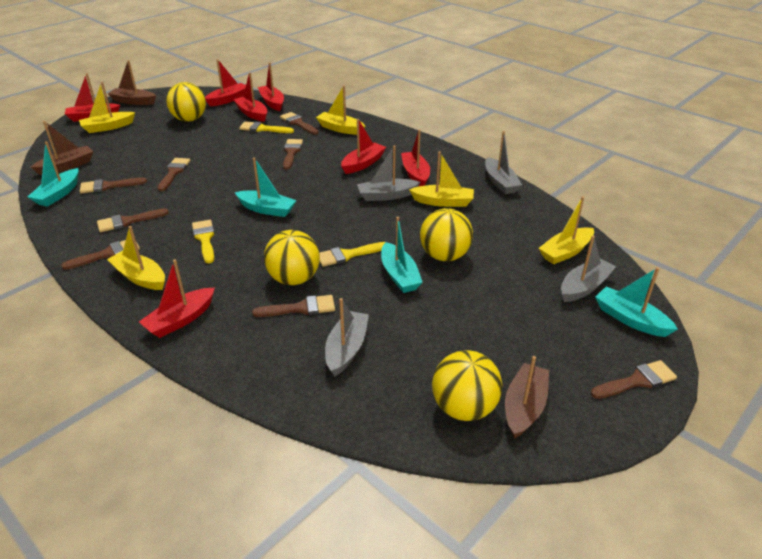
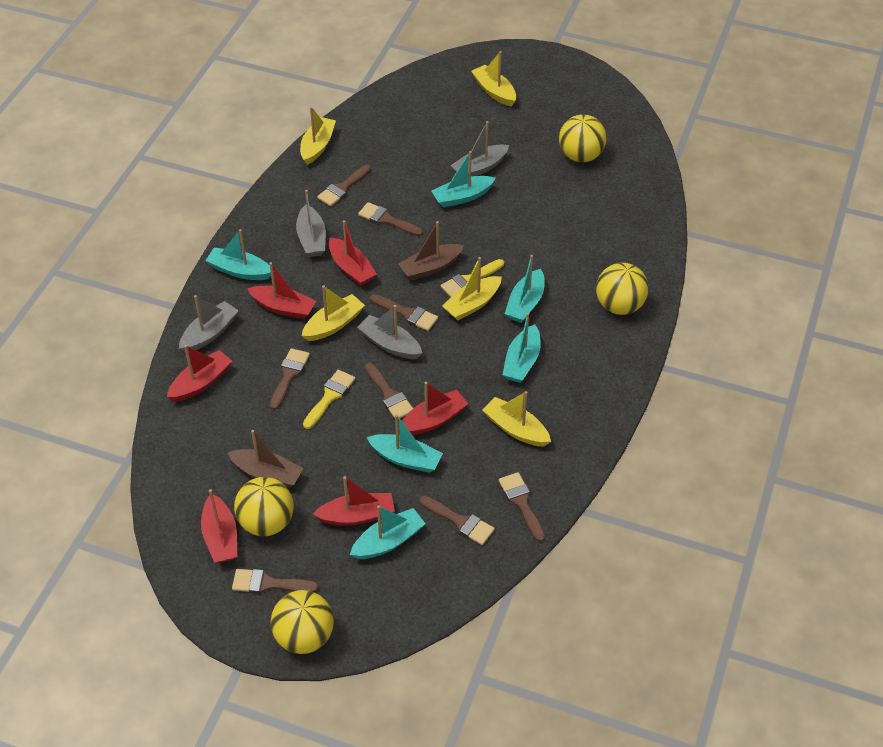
brown boat: [31,121,93,175] [108,60,156,105] [505,356,549,439] = 3 -> [227,430,303,488] [399,221,464,280] = 2
red boat: [65,73,120,122] [139,259,215,338] [205,59,246,106] [233,72,267,122] [258,62,284,111] [341,119,386,174] [401,129,430,186] = 7 -> [167,345,232,402] [201,489,237,563] [247,262,316,319] [313,476,395,526] [329,220,377,286] [402,382,468,435] = 6
turquoise boat: [28,141,79,207] [235,158,297,217] [381,217,423,293] [595,267,678,337] = 4 -> [205,229,274,280] [350,505,426,559] [367,414,443,473] [431,151,496,208] [503,313,541,383] [505,255,545,323] = 6
yellow brush: [192,220,215,264] [239,121,294,133] [319,242,385,267] = 3 -> [303,370,355,429] [441,259,504,297] = 2

